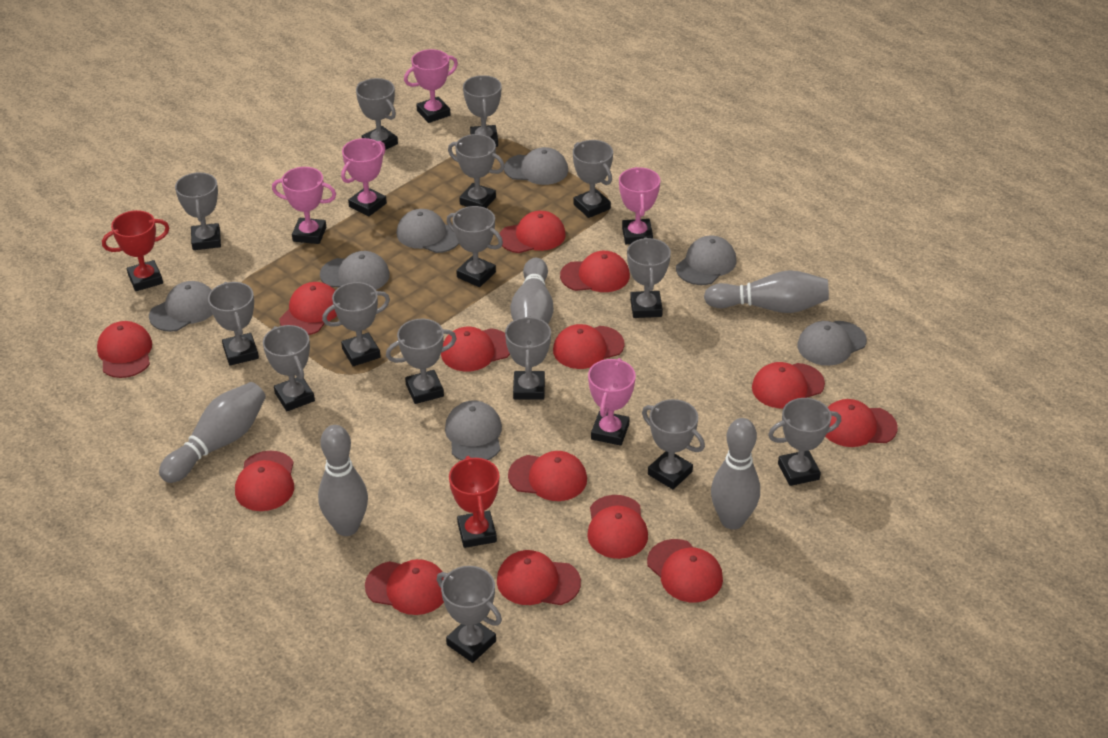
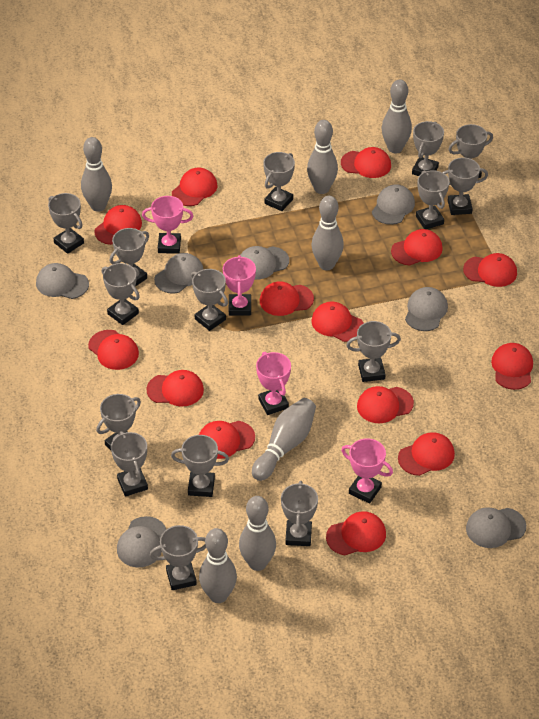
grey bowling pin: [159,382,266,483] [318,425,368,536] [510,258,553,324] [704,270,829,313] [711,418,760,530] = 5 -> [81,137,112,212] [199,528,237,603] [239,496,276,571] [252,398,316,481] [307,120,338,194] [311,196,344,270] [382,79,412,153] = 7
pink trophy: [272,167,336,244] [341,138,387,216] [404,49,458,123] [588,358,636,446] [619,167,660,244] = 5 -> [142,196,193,254] [223,255,256,316] [256,352,291,415] [341,438,393,504] = 4
red trophy: [102,210,169,291] [449,456,499,548] = 2 -> none = 0

